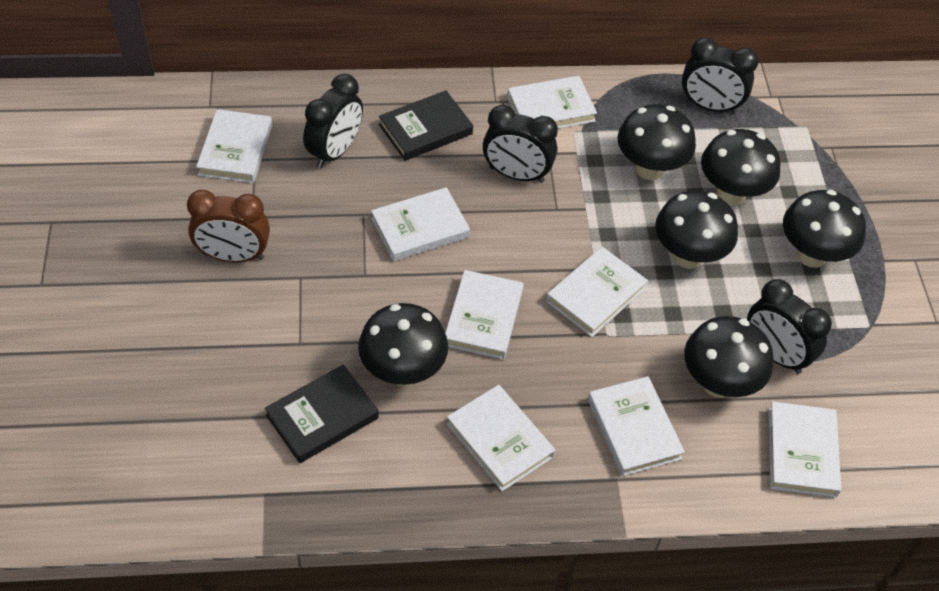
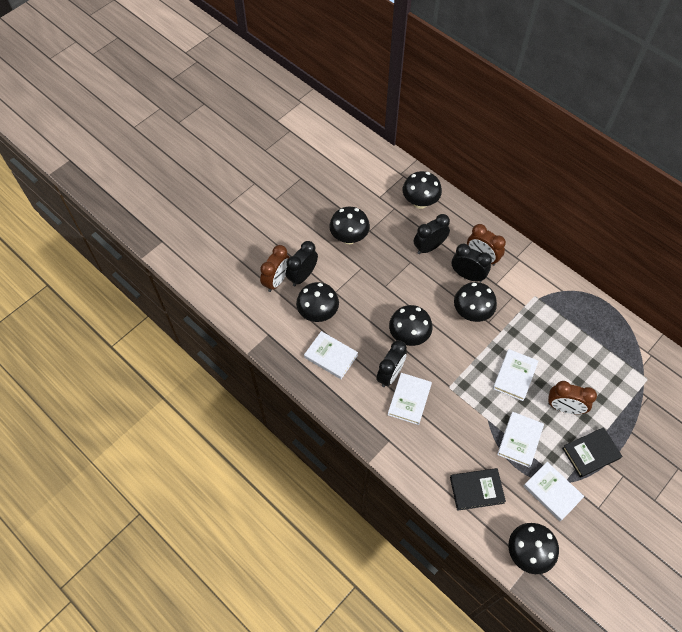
brown clock: [187,190,270,262] = 1 -> [260,245,290,292] [467,224,506,266] [548,381,597,414] = 3
white book: [196,109,272,183] [371,187,470,262] [445,270,524,360] [447,385,555,491] [507,76,597,129] [546,247,648,337] [588,376,685,476] [768,402,841,497] = 8 -> [304,331,358,379] [388,373,432,425] [493,349,538,401] [497,412,544,467] [524,462,584,521] = 5

